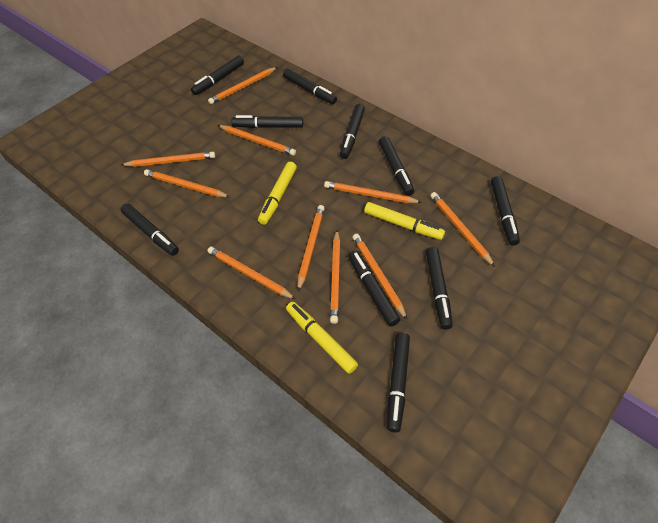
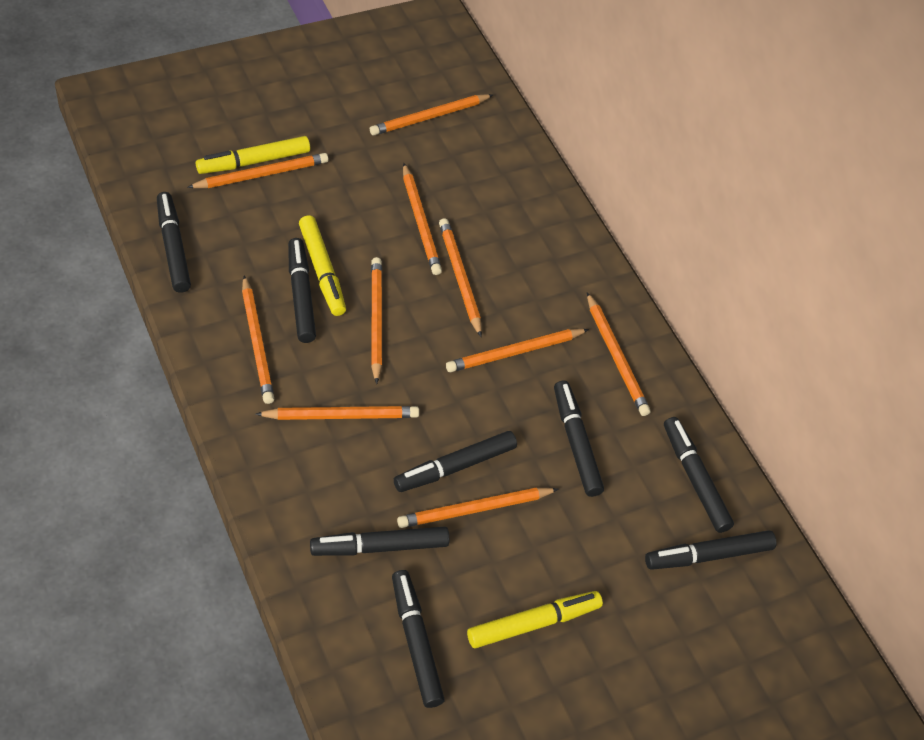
black marker: [121,204,179,256] [191,56,244,95] [231,115,303,128] [283,69,337,104] [340,104,365,159] [348,251,400,327] [379,136,414,196] [387,333,410,433] [426,247,453,330] [491,176,520,245] = 10 -> [157,192,191,293] [288,238,316,343] [310,527,449,556] [392,570,445,708] [394,431,517,492] [554,381,604,497] [645,530,777,570] [664,417,734,533] = 8

